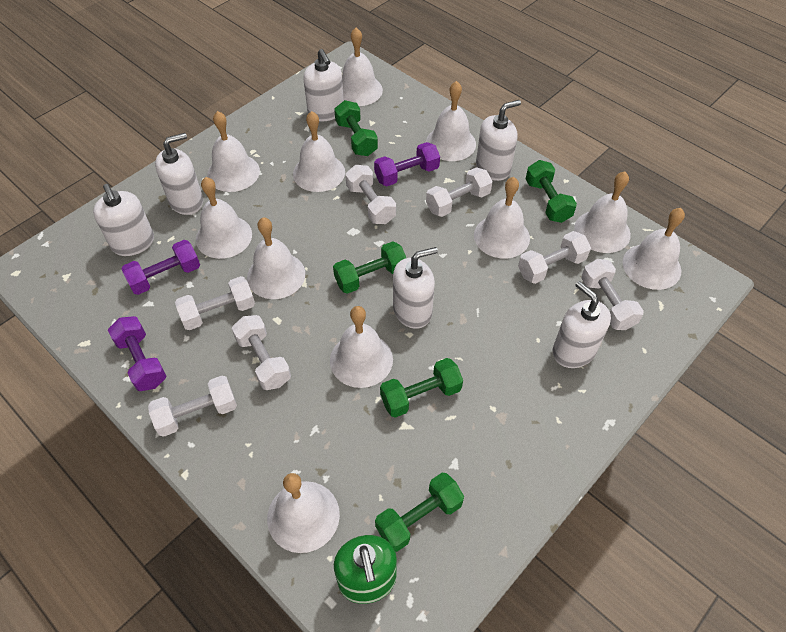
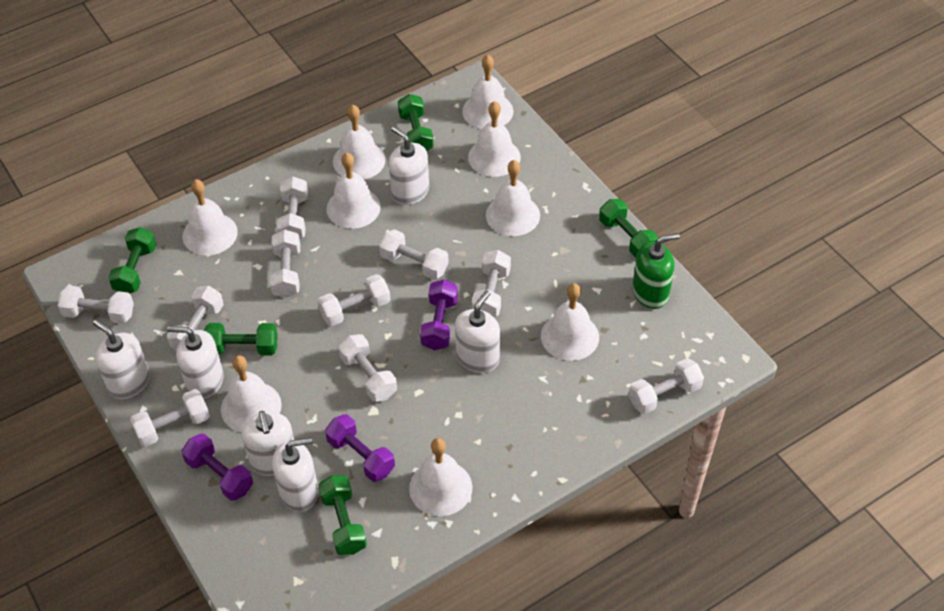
white bell: [196,177,252,259] [207,111,260,192] [247,217,305,299] [267,473,340,553] [293,111,345,192] [330,306,393,388] [342,28,383,106] [426,81,476,161] [474,177,530,259] [574,171,631,253] [622,208,685,290] = 11 -> [182,179,238,256] [221,355,282,432] [327,153,381,229] [333,105,385,180] [409,438,473,516] [462,55,514,129] [468,101,521,177] [486,160,540,236] [541,283,599,361] = 9
white dumbbell: [148,376,237,437] [175,276,255,330] [232,315,291,390] [345,165,396,224] [426,167,493,217] [518,231,591,284] [581,259,644,330] = 7 -> [58,286,134,324] [130,389,210,447] [167,286,224,351] [270,229,300,298] [277,176,308,239] [318,274,390,326] [338,334,397,402] [379,229,449,280] [472,250,511,317] [628,358,704,414] = 10

